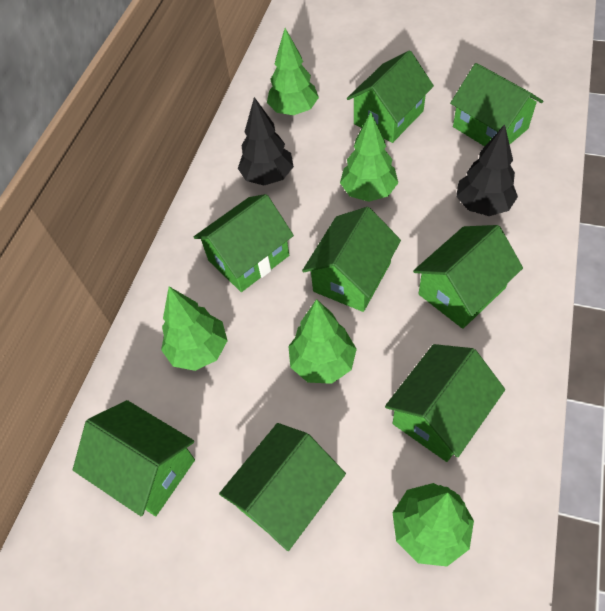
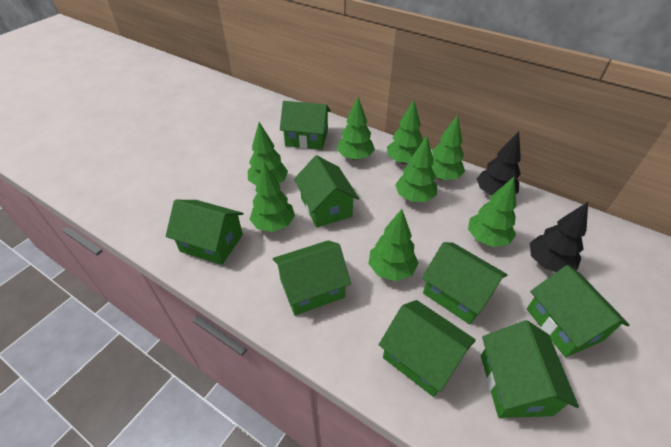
green tree: [161,287,228,371] [267,28,319,115] [288,299,357,384] [340,112,398,202] [392,483,474,566] = 5 -> [248,122,288,186] [249,163,295,232] [337,97,375,160] [369,209,418,281] [387,100,423,164] [395,136,437,202] [431,115,465,180] [468,177,517,247] = 8

